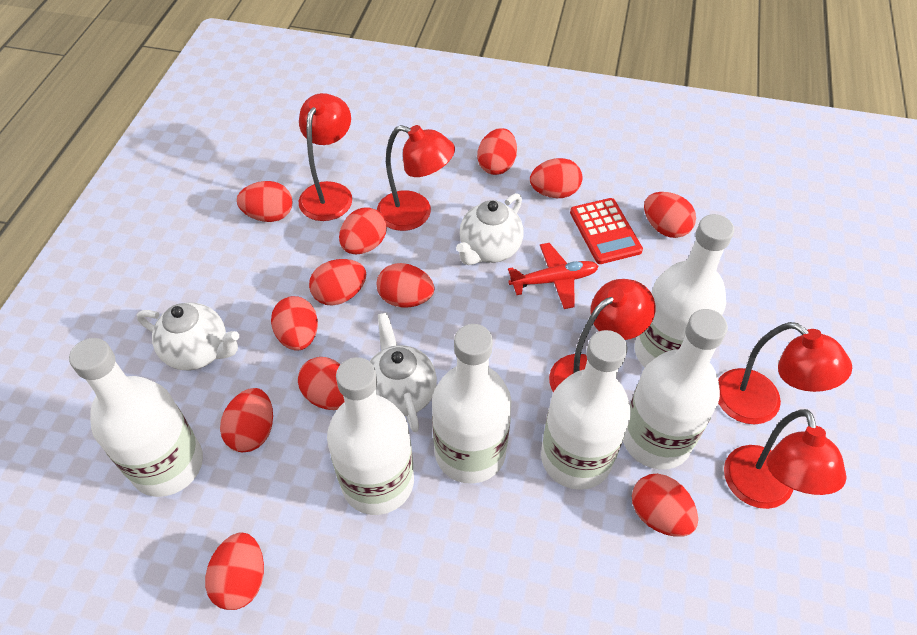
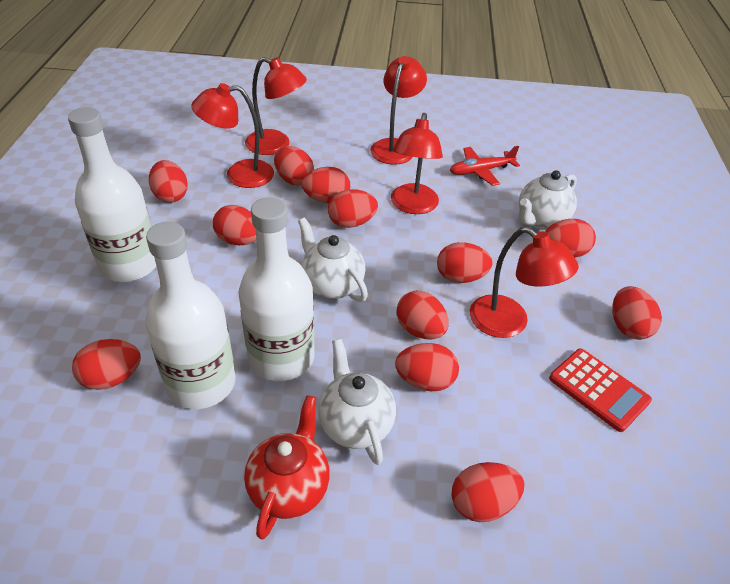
red teapot: none = 0 -> [244,395,330,539] = 1
white bottle: [69,338,203,497] [327,357,414,515] [432,324,511,484] [541,330,631,490] [623,309,728,470] [635,214,734,367] = 6 -> [68,107,156,282] [145,222,236,409] [238,197,315,381] = 3

